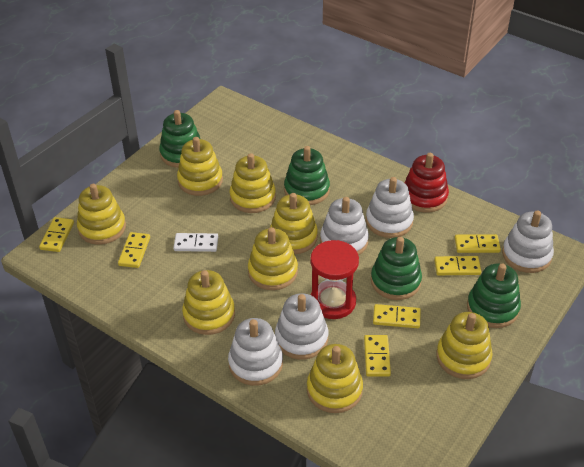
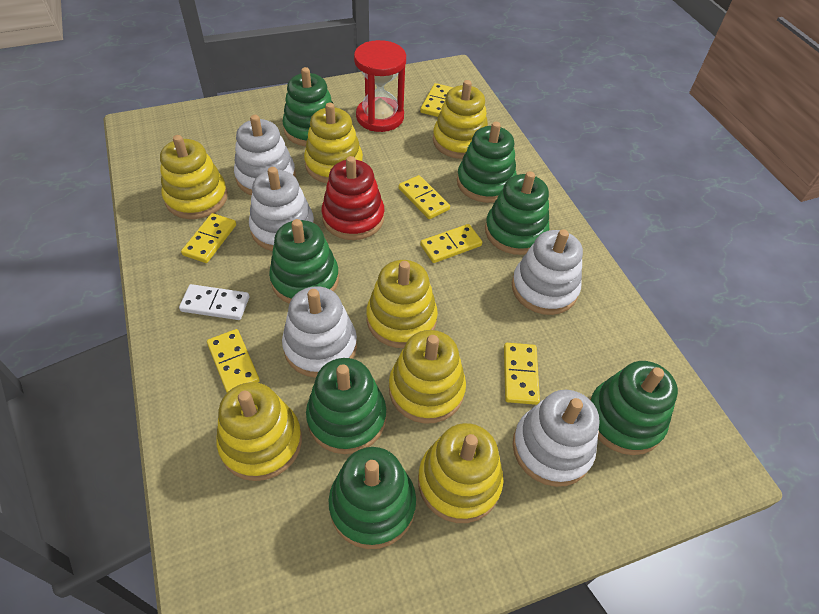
green stacking toy: [159,110,201,168] [284,146,330,205] [371,237,422,300] [467,264,521,328] = 4 -> [269,219,339,304] [282,67,333,147] [306,358,386,454] [329,447,416,549] [457,122,517,203] [485,171,549,255] [590,361,678,455] = 7
yellow stacking toy: [77,184,126,245] [177,137,223,196] [182,270,235,335] [230,153,276,213] [248,227,298,290] [270,193,318,254] [307,344,363,413] [436,312,493,379] = 8 -> [160,135,228,219] [216,382,302,481] [304,103,363,183] [366,260,438,348] [389,330,466,424] [418,423,503,523] [433,80,488,159] = 7

